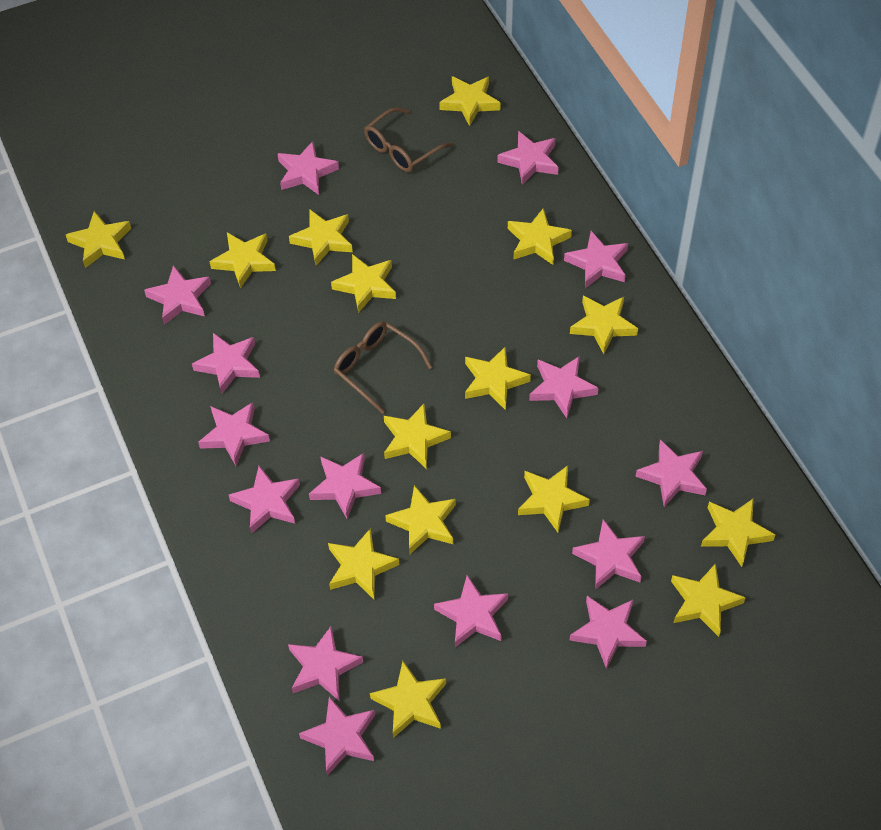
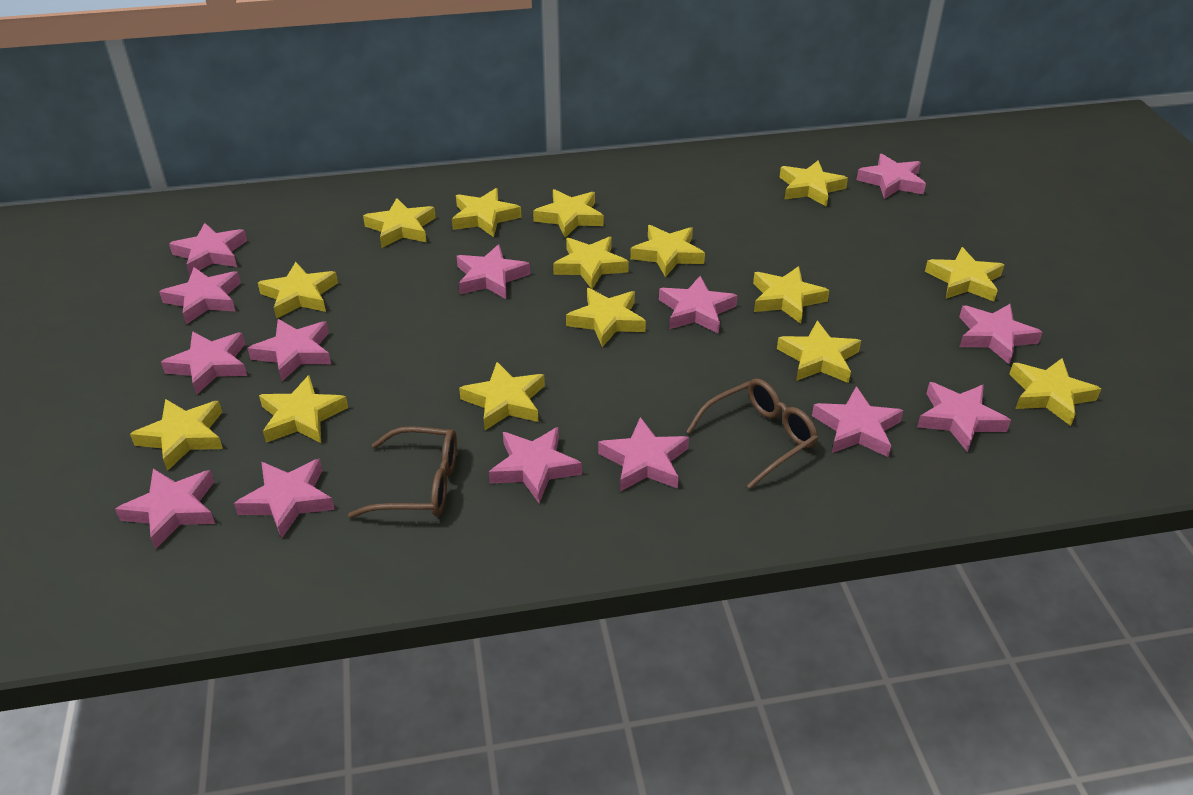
pink star: [144,265,211,325] [192,333,260,394] [198,402,270,466] [229,466,300,534] [277,141,339,195] [288,626,363,701] [299,696,375,776] [309,453,381,519] [434,575,508,647] [497,131,559,185] [529,356,599,418] [564,231,628,288] [569,596,647,669] [572,519,645,590] [635,440,707,507] = 15 -> [115,469,215,549] [159,267,241,324] [161,331,247,395] [169,223,247,275] [234,459,335,539] [247,319,331,381] [456,244,530,299] [489,427,582,503] [598,417,689,492] [659,276,737,334] [812,386,904,457] [856,153,926,199] [917,382,1011,452] [959,304,1043,364] = 14

